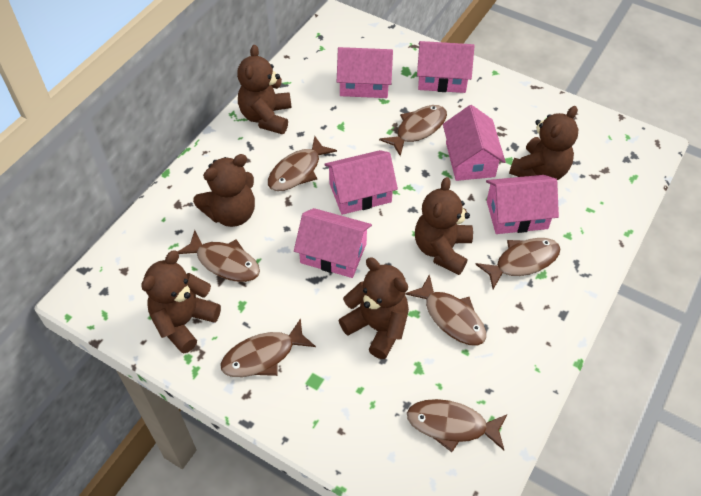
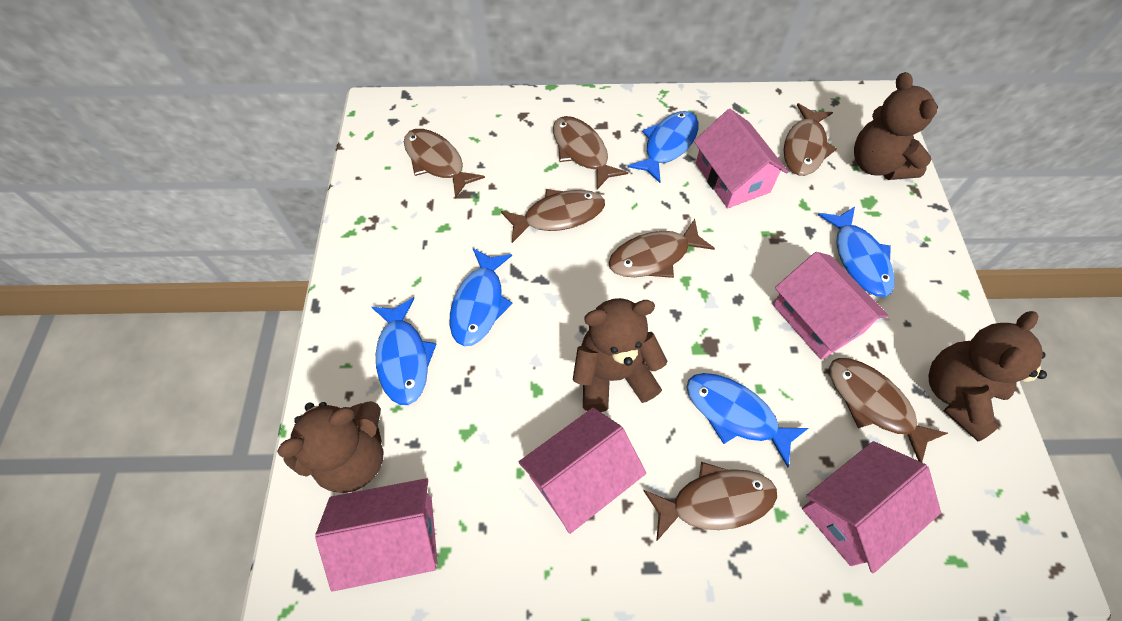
blue fish: none = 0 -> [372,297,436,405] [450,248,513,346] [628,111,699,183] [687,373,808,467] [818,207,894,297] = 5
brown teddy bear: [141,250,221,354] [193,154,255,227] [237,45,291,134] [339,258,409,359] [415,177,473,275] [509,106,578,180] = 6 -> [277,401,383,493] [573,298,668,412] [854,72,938,180] [928,311,1047,441] = 4
pink house: [294,208,372,278] [325,150,398,215] [337,47,393,98] [417,41,474,93] [443,105,506,181] [486,175,559,234] = 6 -> [315,478,438,592] [519,408,646,534] [694,109,788,208] [773,252,889,360] [802,441,941,573] = 5

